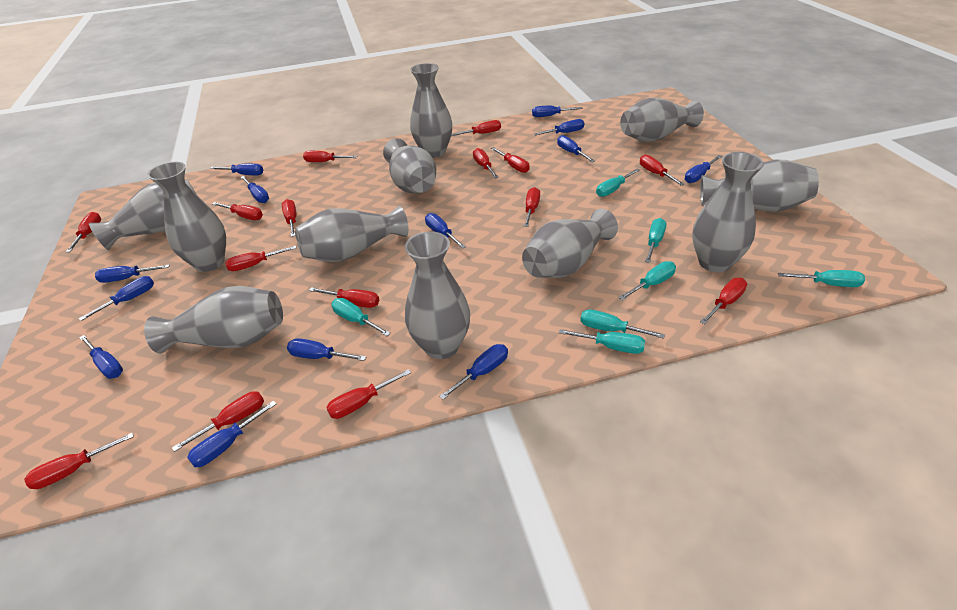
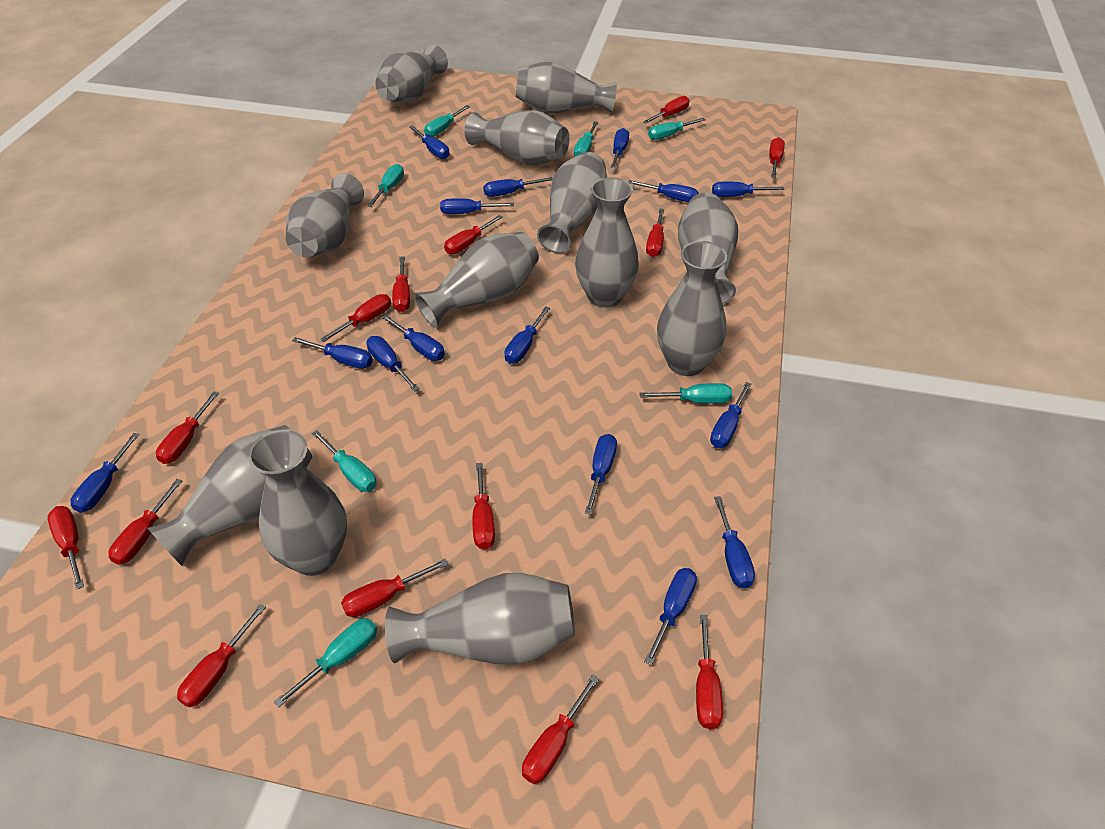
blue screwdriver: [79,276,154,321] [79,335,123,379] [95,264,170,283] [187,401,277,467] [210,163,263,175] [240,176,269,203] [287,338,366,361] [425,213,466,249] [439,344,508,400] [532,106,583,117] [534,119,584,135] [557,135,595,162] [685,155,722,183] = 13 -> [70,433,139,513] [292,337,373,369] [367,336,420,392] [381,315,445,361] [409,125,450,159] [440,198,514,214] [483,177,553,197] [504,306,550,364] [585,434,617,515] [611,128,629,168] [628,180,698,202] [644,568,697,665] [710,382,752,448] [712,182,784,197] [714,496,755,588] = 15
grey vase: [89,179,198,250] [144,286,283,354] [147,162,226,272] [295,206,408,262] [383,139,436,194] [405,232,470,359] [410,63,452,158] [522,209,618,278] [620,97,704,142] [692,152,764,272] [700,159,819,212] = 11 -> [147,425,313,566] [248,430,347,576] [285,173,364,257] [375,45,448,103] [385,573,575,665] [414,232,539,328] [464,110,569,165] [516,62,617,113] [537,152,607,253] [575,178,639,308] [657,241,727,376] [678,192,738,304] = 12
red screwdriver: [24,432,134,489] [66,212,101,252] [172,391,264,452] [212,202,263,220] [225,246,297,271] [282,199,297,237] [303,151,357,162] [309,287,379,308] [326,369,411,419] [451,120,501,136] [473,148,499,178] [491,147,530,173] [524,187,540,227] [640,155,684,185] [700,278,747,324] = 15 -> [48,506,84,590] [108,479,182,565] [156,392,219,464] [177,604,266,707] [320,294,391,342] [341,559,448,617] [392,256,410,312] [444,215,503,254] [472,463,495,549] [522,674,599,784] [643,96,690,124] [646,209,664,257] [696,615,723,729] [769,137,785,178] = 14

